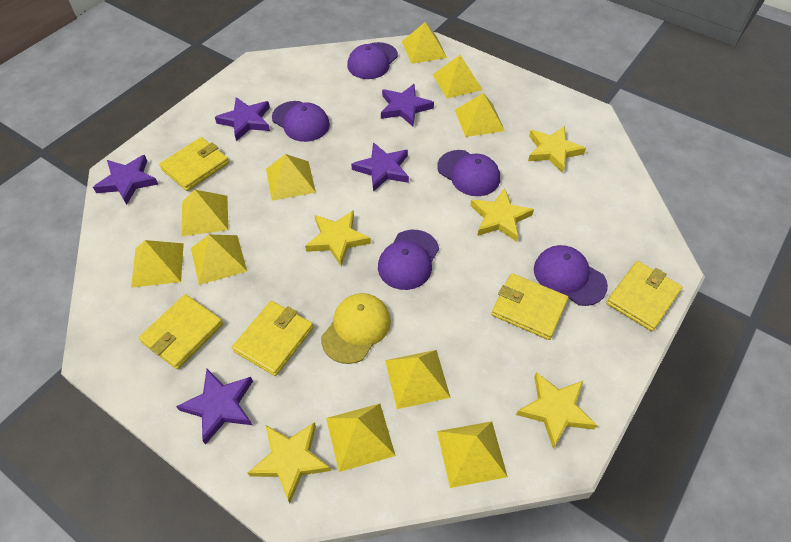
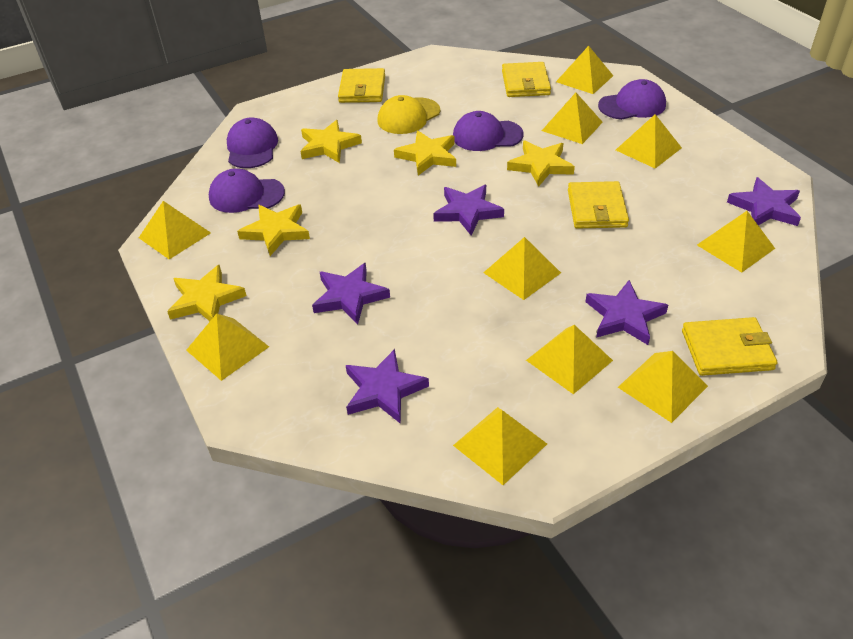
purple cap: [272,101,330,142] [347,42,398,79] [378,230,439,290] [437,150,500,196] [534,245,608,306] = 5 -> [209,169,285,213] [227,118,278,168] [453,111,524,151] [598,79,666,120] = 4
yellow wallet: [139,294,223,369] [159,137,229,191] [232,301,313,376] [492,273,569,340] [606,261,682,331] = 5 -> [338,68,385,103] [502,62,551,97] [568,181,629,229] [682,317,778,376] = 4

